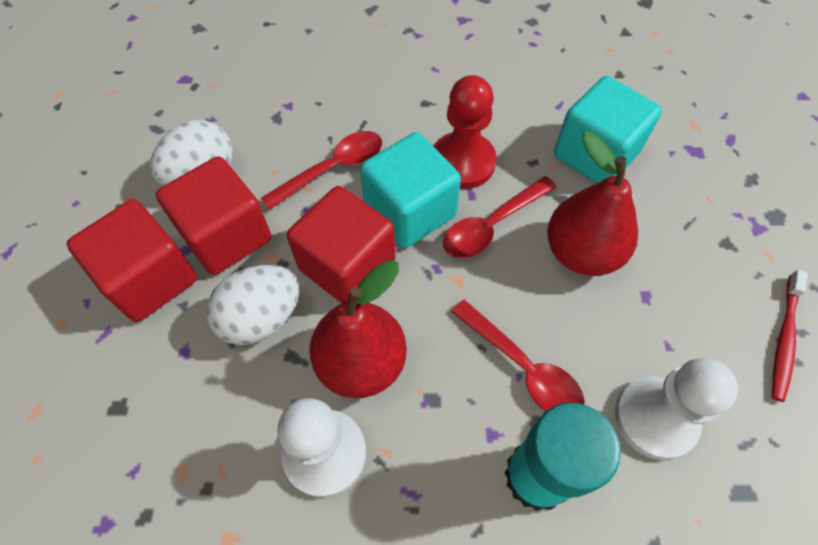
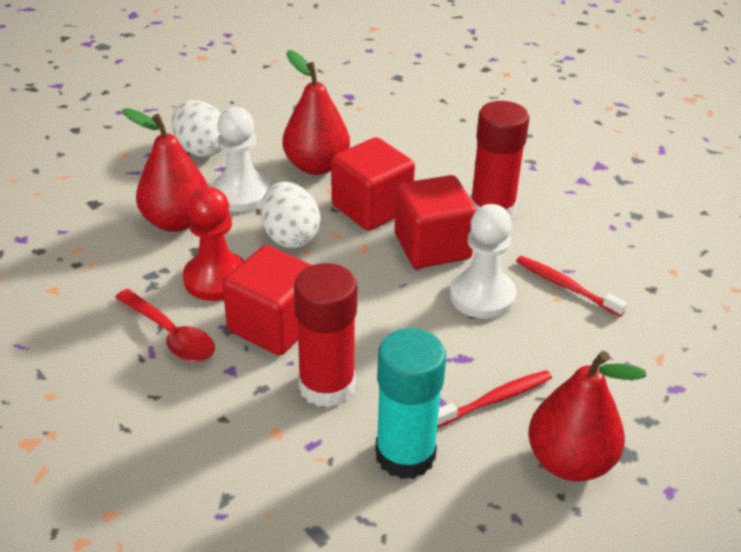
red glue stick: none = 0 -> [294,263,357,407] [470,101,529,218] = 2
red pear: [309,260,407,398] [547,132,638,276] = 2 -> [123,108,209,232] [283,50,350,175] [528,351,647,482] = 3
red spoon: [261,131,382,210] [443,176,557,258] [451,300,585,411] = 3 -> [115,289,215,362] = 1
red toothbrush: [772,270,808,402] = 1 -> [437,370,552,428] [516,256,627,317] = 2
turquoise cube: [360,132,461,248] [554,76,662,183] = 2 -> none = 0

